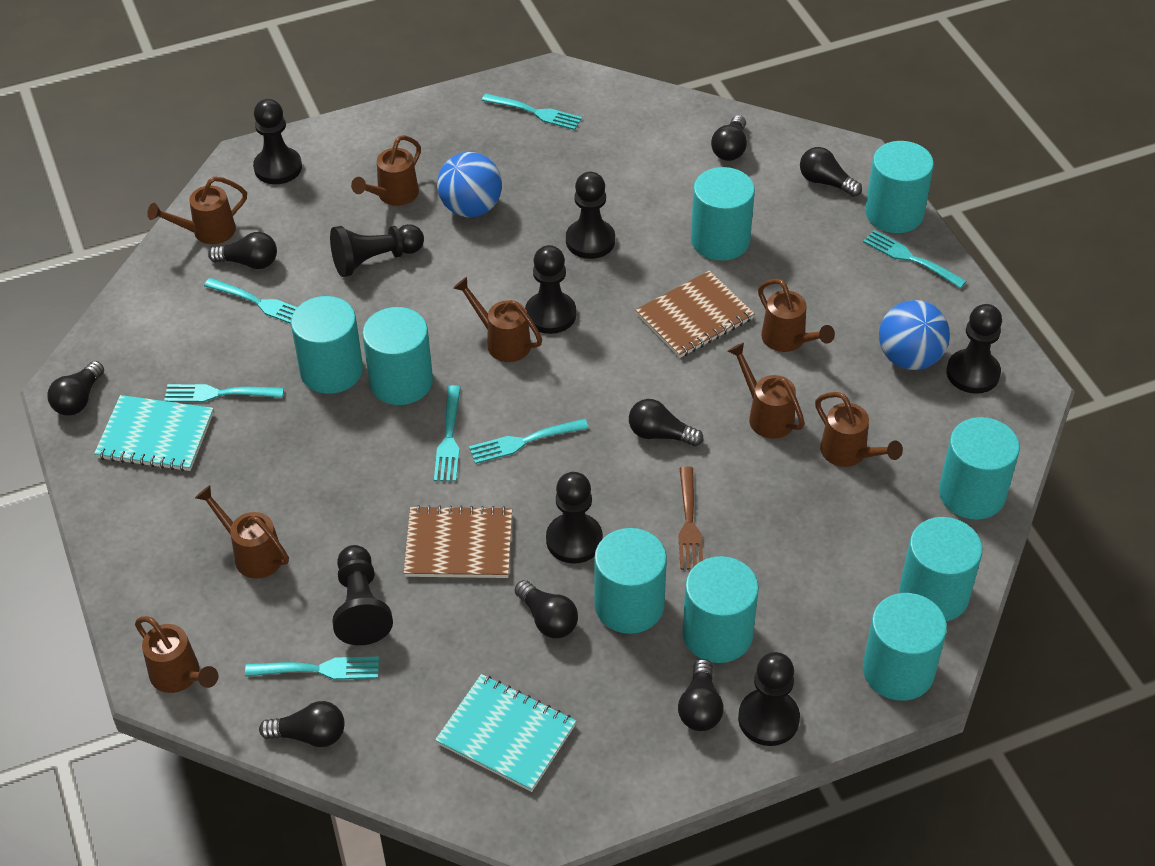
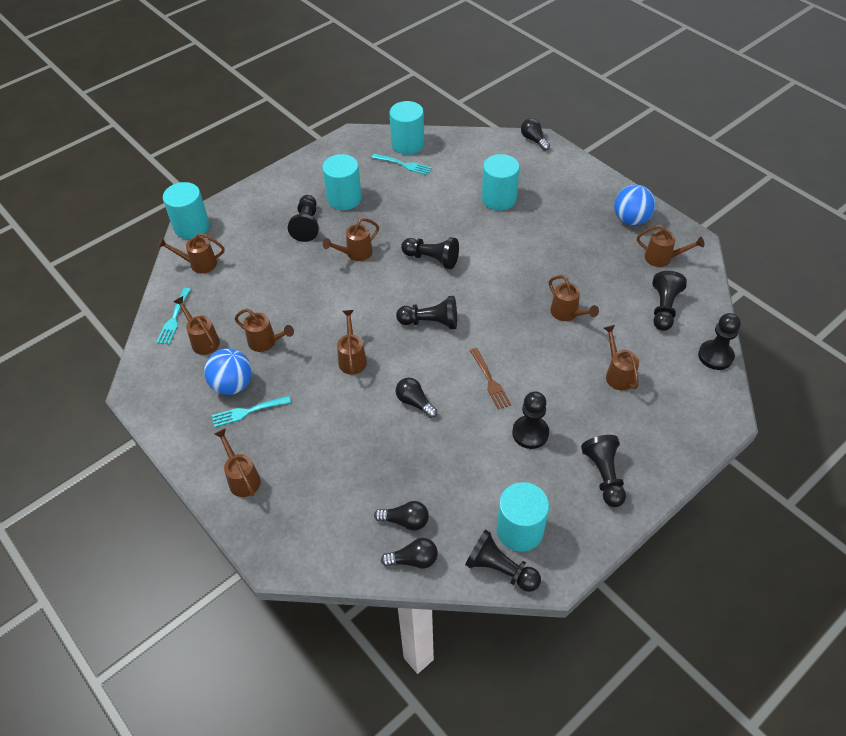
black light bulb: [48,361,104,415] [208,232,277,269] [259,701,345,747] [515,580,578,638] [629,399,703,446] [678,659,724,731] [711,115,747,161] [800,147,862,197] = 8 -> [374,501,429,531] [381,538,438,569] [396,377,437,418] [521,118,550,151] = 4
brown notebook: [404,505,512,578] [635,270,755,358] = 2 -> none = 0
brown watering can: [135,616,218,693] [147,176,247,244] [195,485,289,579] [351,135,421,206] [453,277,542,362] [728,343,805,439] [758,279,835,352] [815,392,903,467] = 8 -> [158,233,225,274] [173,296,220,355] [214,428,261,497] [235,309,294,352] [323,218,379,261] [337,310,367,374] [549,275,599,321] [604,325,639,391] [637,225,704,267] = 9
turquoise cylinder: [291,296,363,394] [362,307,433,405] [594,528,667,634] [682,556,759,663] [691,167,755,261] [863,593,947,701] [865,141,934,233] [899,517,982,621] [939,417,1020,520] = 9 -> [163,182,210,239] [322,154,362,210] [390,101,424,155] [482,154,520,210] [496,482,549,552] = 5
turquoise fork: [164,384,284,402] [204,278,297,324] [245,657,379,680] [434,385,461,482] [469,419,589,464] [482,94,582,130] [863,230,967,288] = 7 -> [156,288,191,345] [212,396,291,427] [372,153,432,175] = 3
turquoise notebook: [94,395,214,471] [435,674,576,792] = 2 -> none = 0

